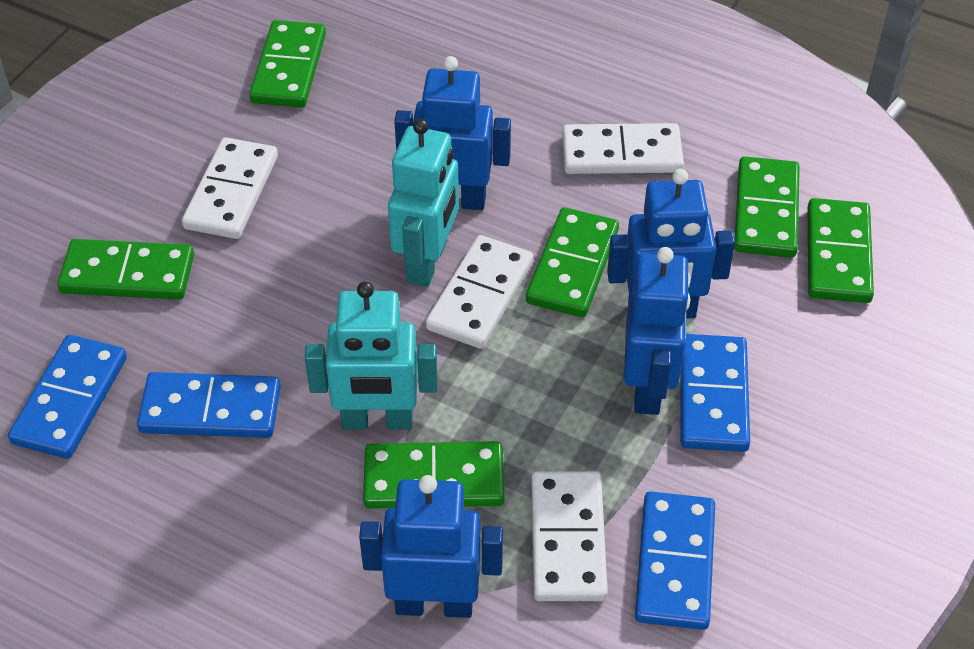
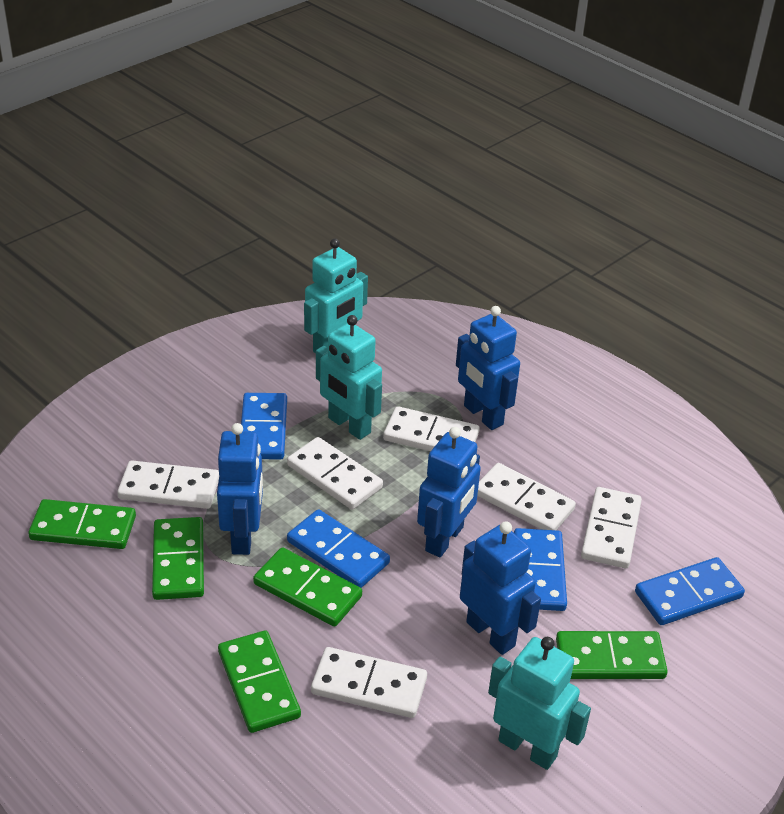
green domino: [57,239,194,300] [249,20,326,107] [363,441,505,509] [526,207,619,317] [734,156,800,258] [808,198,874,303] = 6 -> [28,499,136,549] [152,517,204,600] [218,630,301,733] [253,547,362,627] [556,631,668,679] = 5
turquoise robot: [305,281,438,430] [388,119,459,287] = 2 -> [304,238,368,354] [316,315,382,440] [488,637,591,770] = 3
white domino: [182,137,278,239] [426,235,534,349] [531,471,608,601] [562,123,684,174] = 4 -> [117,460,219,509] [287,437,383,510] [311,647,427,718] [383,406,480,451] [477,463,576,530] [581,487,642,568] = 6

